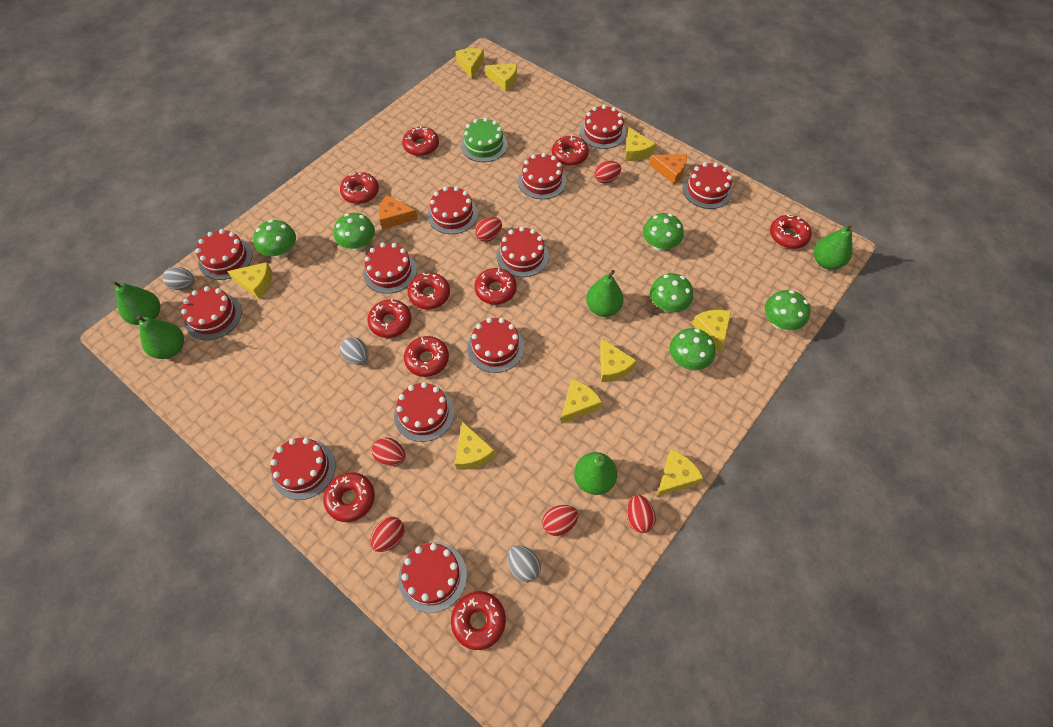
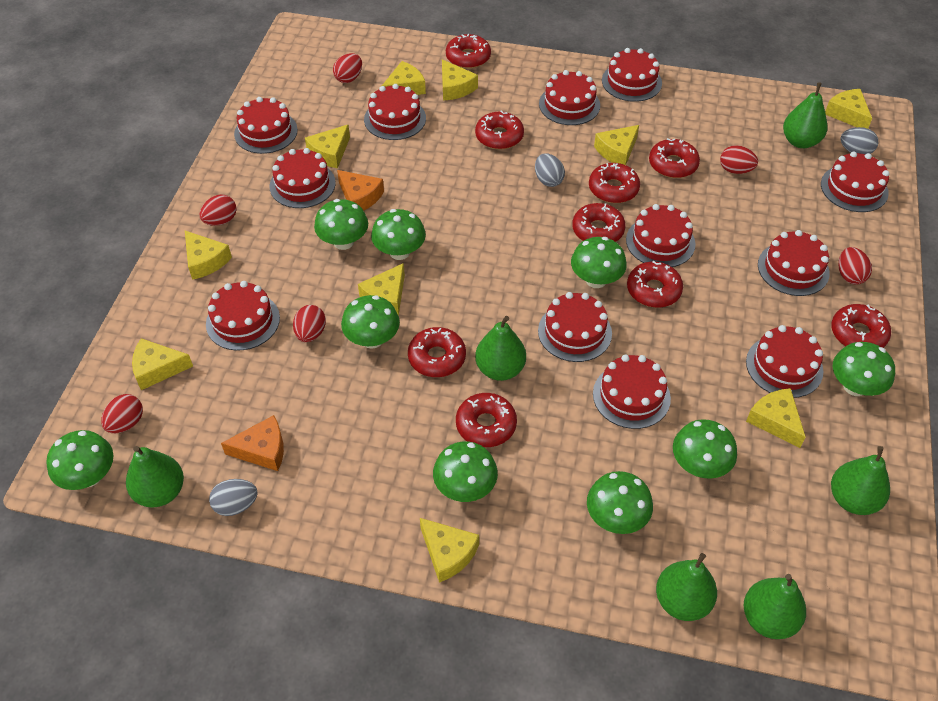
green cake: [461,118,508,162] = 1 -> none = 0
green mushroom: [254,220,296,258] [334,213,375,251] [643,213,684,251] [650,273,693,312] [669,328,715,370] [765,290,810,330] = 6 -> [46,430,114,490] [314,199,368,250] [341,295,400,349] [371,209,426,260] [433,441,498,502] [571,237,627,288] [587,471,653,534] [673,419,737,479] [833,342,895,396] = 9
green pear: [111,281,160,325] [136,315,184,359] [574,452,617,495] [586,270,623,317] [814,223,853,270] = 5 -> [126,446,184,508] [475,316,526,381] [656,553,717,621] [744,574,806,639] [783,82,828,148] [831,446,890,515] = 6
red donut: [324,472,375,522] [340,172,379,204] [367,299,411,338] [402,126,439,156] [404,336,449,377] [408,273,450,310] [451,591,506,650] [474,268,517,305] [552,135,589,166] [770,214,812,249] = 10 -> [408,327,466,377] [446,34,491,69] [456,393,517,447] [475,110,524,150] [572,203,626,242] [589,163,640,203] [627,261,683,308] [649,138,700,178] [831,304,891,348] = 9
yellow cheese: [227,262,272,299] [455,48,484,78] [455,421,495,470] [485,64,517,91] [561,379,602,424] [600,338,637,382] [625,127,656,161] [657,449,704,497] [692,310,731,352] = 9 -> [132,338,193,390] [185,231,232,280] [305,125,350,168] [358,263,405,315] [382,61,426,95] [420,518,479,583] [442,59,478,100] [594,125,639,165] [746,388,806,448] [825,89,872,129] = 10

